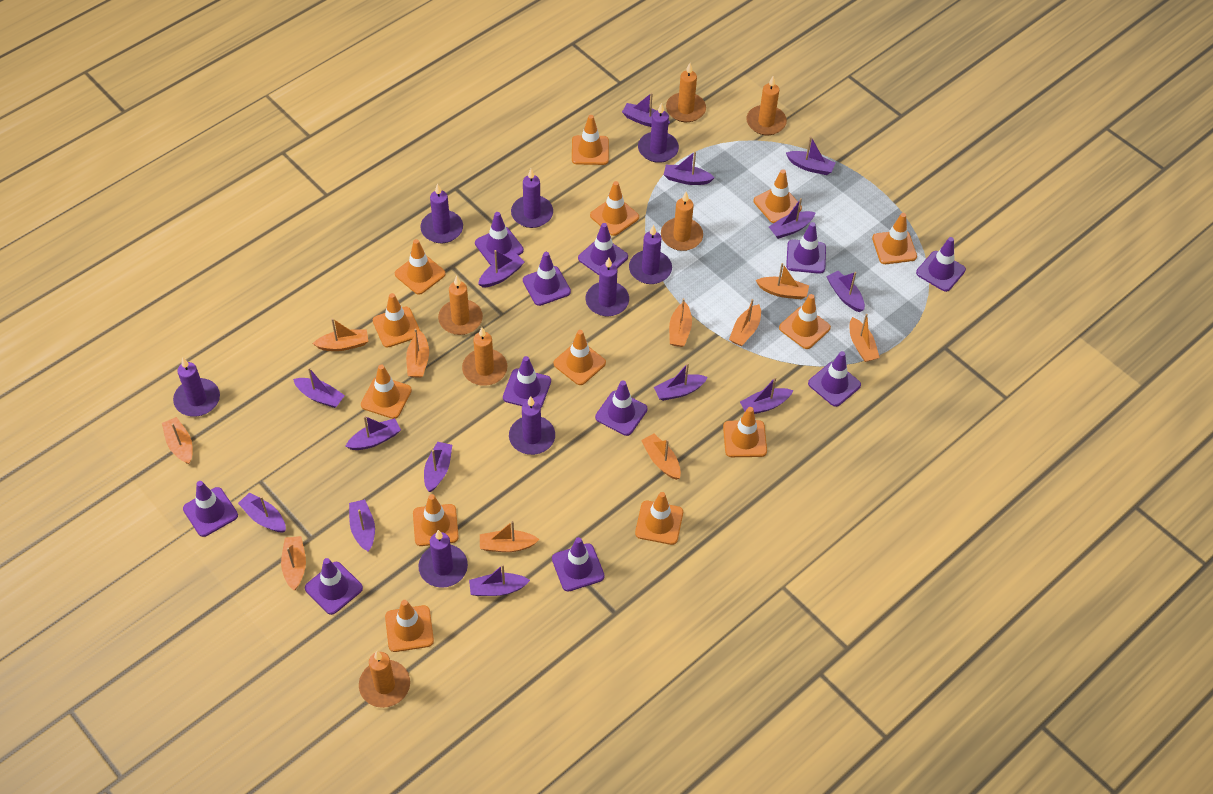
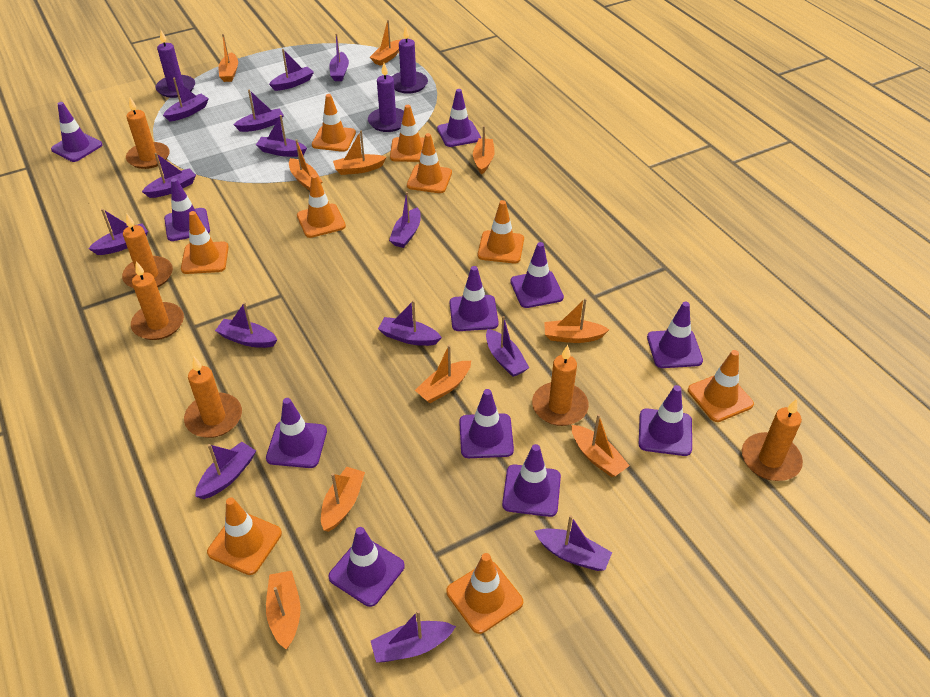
orange traffic cone: [361,365,412,419] [373,293,420,348] [385,600,434,652] [395,239,446,295] [413,494,459,546] [553,330,606,385] [572,115,609,165] [590,181,639,236] [635,492,683,545] [723,407,767,457] [753,169,802,223] [779,294,831,349] [872,213,917,264] = 13 -> [181,211,229,274] [207,497,282,575] [297,174,346,238] [312,94,356,152] [390,105,424,162] [407,133,452,193] [446,553,523,634] [478,200,524,263] [688,350,754,422] = 9
purple candle: [173,357,220,416] [419,530,468,588] [420,183,463,243] [509,396,555,455] [511,169,553,228] [586,258,629,316] [629,225,672,284] [638,103,679,163] = 8 -> [156,31,195,98] [368,63,404,132] [392,26,428,94] = 3

